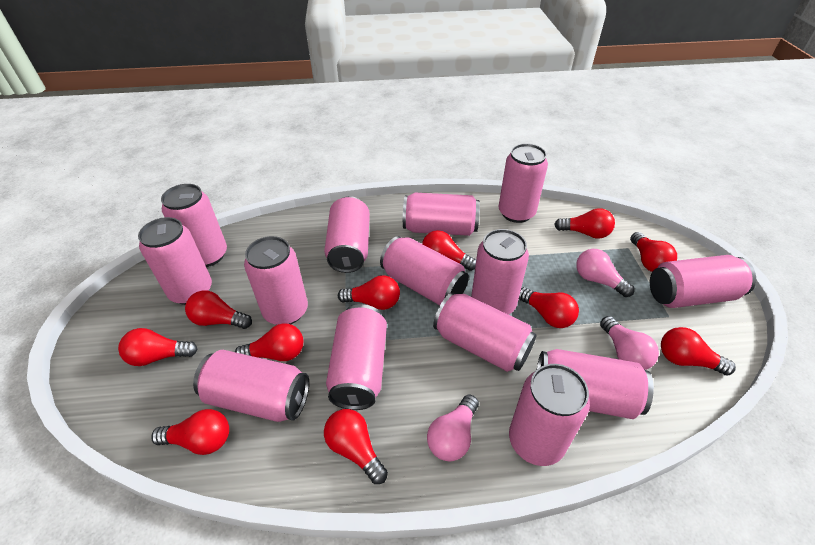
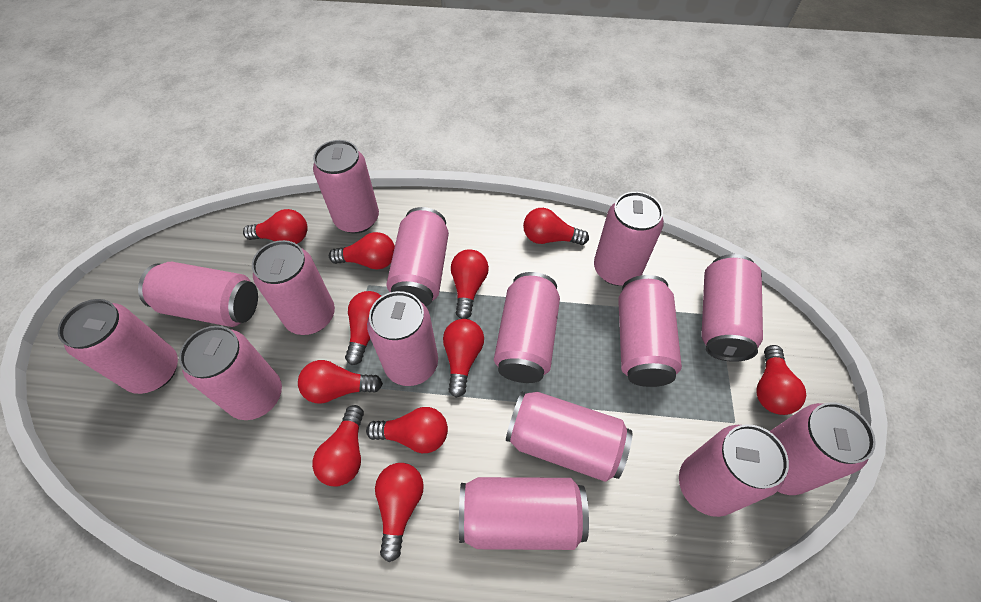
pink can: [138,217,212,305] [161,184,227,267] [193,350,309,422] [244,236,308,325] [324,196,370,273] [326,304,387,410] [380,236,469,305] [403,193,480,236] [433,292,537,372] [471,229,529,315] [498,143,548,223] [509,364,590,466] [537,349,654,419] [650,255,756,308] = 14 -> [58,299,178,394] [138,262,258,327] [179,326,282,420] [252,240,335,335] [313,140,379,234] [367,291,438,386] [386,207,449,306] [459,477,589,550] [494,272,560,383] [506,392,632,482] [594,192,664,286] [618,275,682,387] [679,424,789,517] [701,254,763,362] [769,402,876,495] = 15
pink light bulb: [427,395,479,461] [576,249,634,297] [600,316,659,370] = 3 -> none = 0

